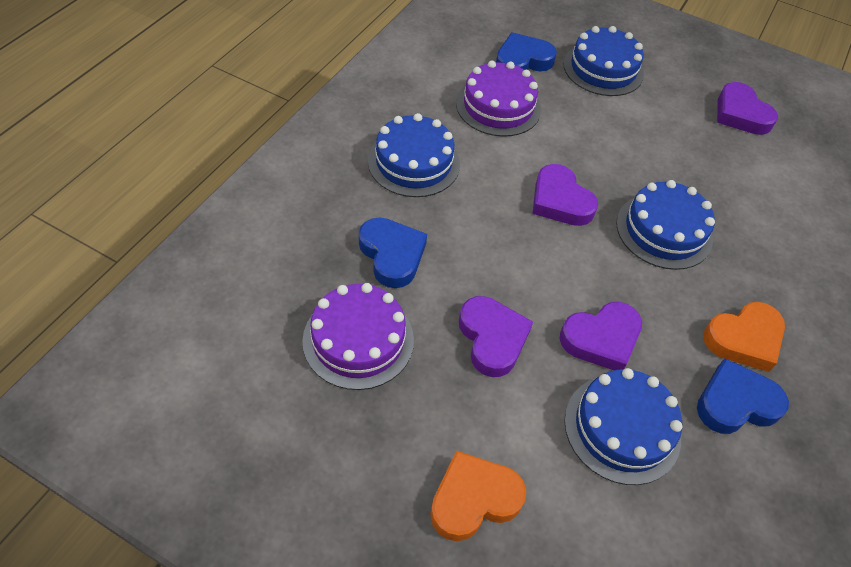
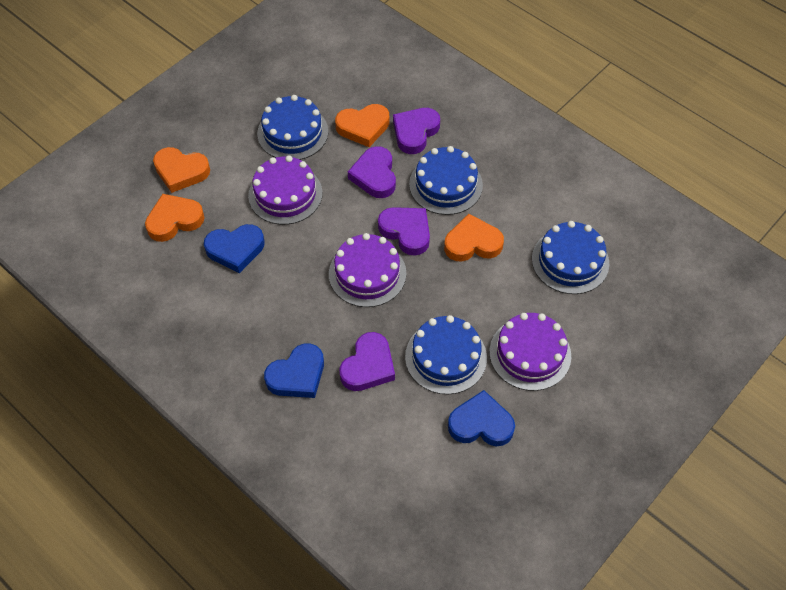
orange heart: [430,451,526,541] [703,302,785,372] = 2 -> [145,194,205,242] [153,147,210,193] [335,104,389,147] [444,214,504,262] = 4
purple cake: [302,283,414,390] [456,61,541,137] = 2 -> [248,155,322,225] [329,233,406,307] [489,313,571,391] = 3

